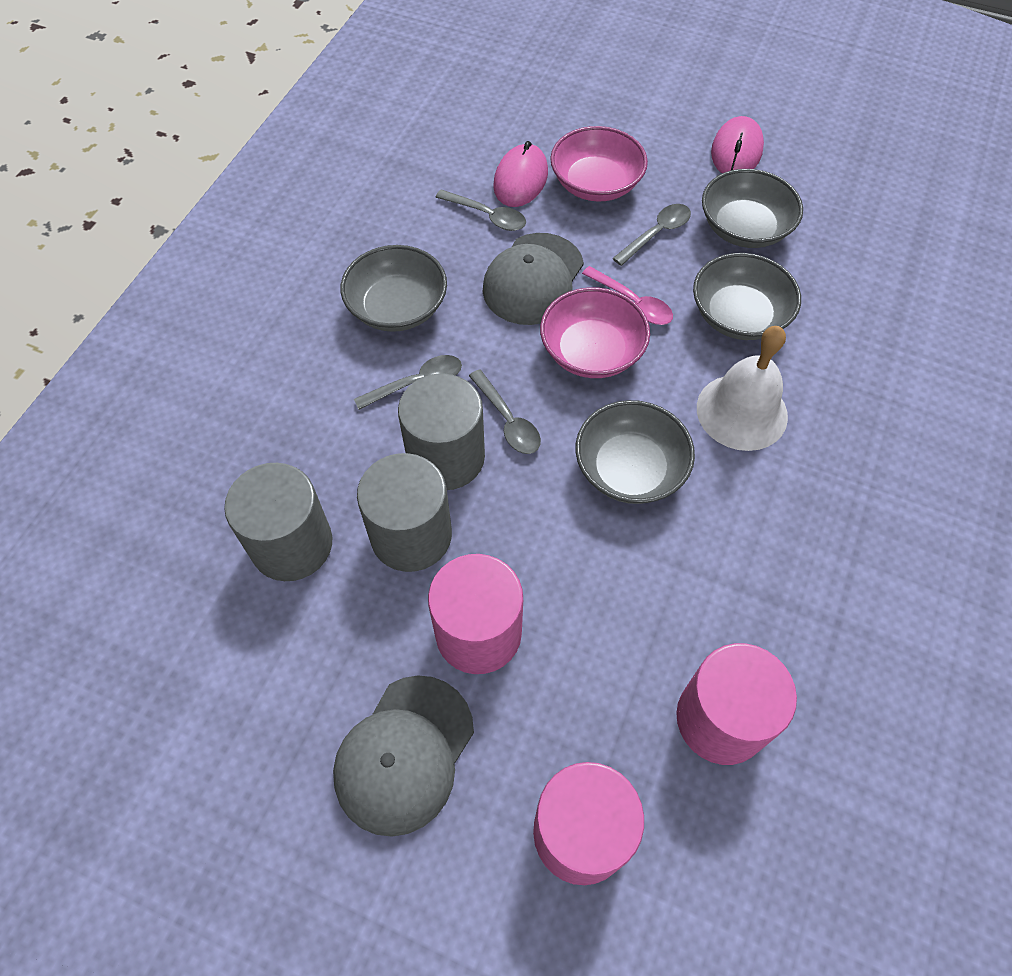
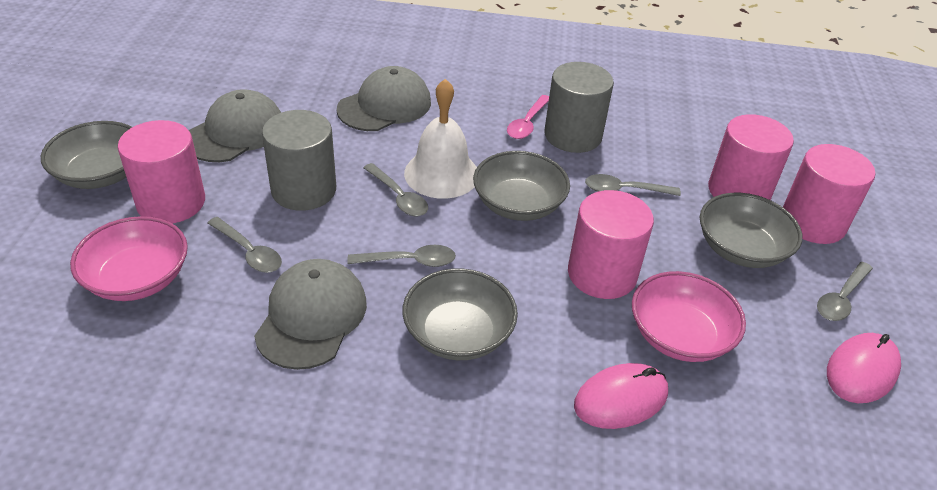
grey cap: [333,675,474,837] [483,233,584,325] = 2 -> [189,89,281,162] [254,259,367,370] [337,66,431,131] = 3
grey cylinder: [224,463,332,581] [357,453,452,572] [398,373,485,490] = 3 -> [262,110,336,211] [544,62,614,153] = 2
grey spoon: [354,355,462,410] [435,189,526,231] [469,369,541,454] [613,204,691,266] = 4 -> [208,217,282,273] [347,245,456,267] [363,163,428,216] [585,174,681,196] [817,262,873,321] = 5
pink cylinder: [428,554,523,674] [533,762,644,885] [676,643,797,765] = 3 -> [118,120,205,223] [568,190,654,299] [708,114,794,200] [783,144,875,244] = 4

